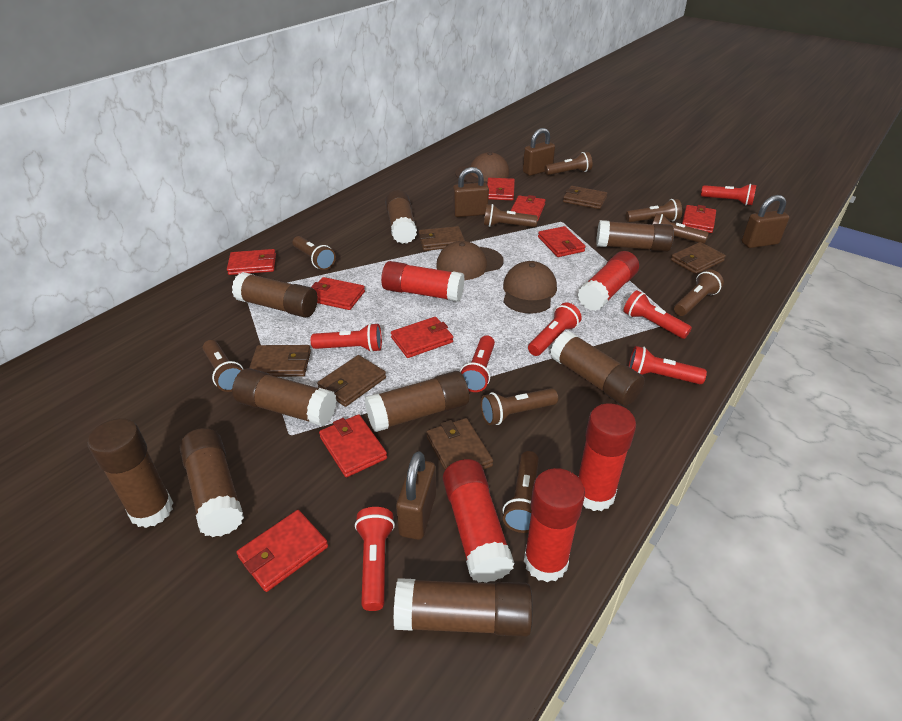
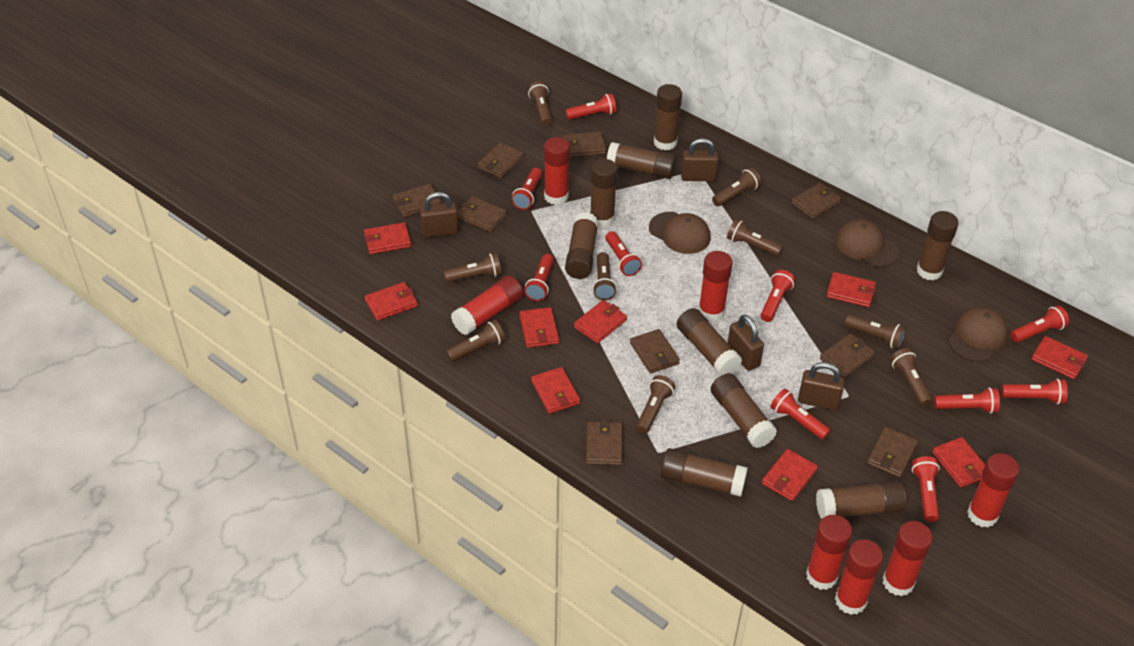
brown wallet: [249,345,311,377] [317,355,386,407] [418,226,465,251] [426,418,493,470] [563,186,607,209] [671,242,726,274] = 6 -> [393,184,441,217] [458,196,507,232] [478,142,524,178] [563,132,607,158] [586,420,622,465] [630,329,680,374] [791,183,841,219] [820,333,875,378] [867,427,918,478] = 9
red flashlight: [311,323,382,352] [355,507,395,611] [460,335,495,392] [528,302,582,356] [623,290,692,339] [628,346,707,384] [701,184,756,206] = 7 -> [511,168,542,210] [524,254,554,301] [565,93,617,120] [605,231,642,276] [760,270,795,322] [770,389,831,440] [912,456,940,522] [934,387,1000,413] [1001,379,1068,404] [1010,305,1069,343] = 10
red glue stick: [381,261,465,302] [443,459,515,583] [524,468,585,583] [577,251,639,311] [578,403,636,511] = 5 -> [451,276,523,335] [544,137,570,205] [698,251,733,321] [806,515,852,590] [835,539,883,615] [883,521,933,596] [967,453,1019,528] = 7

